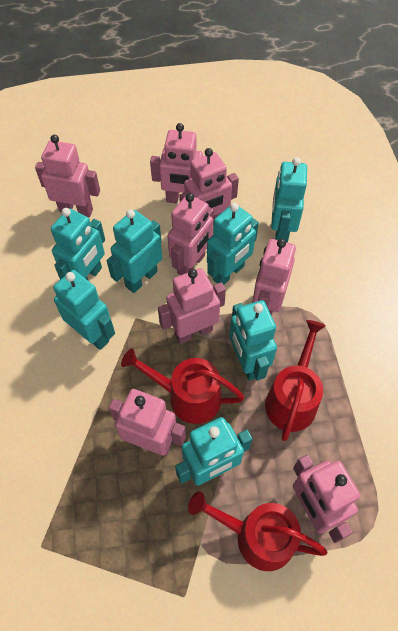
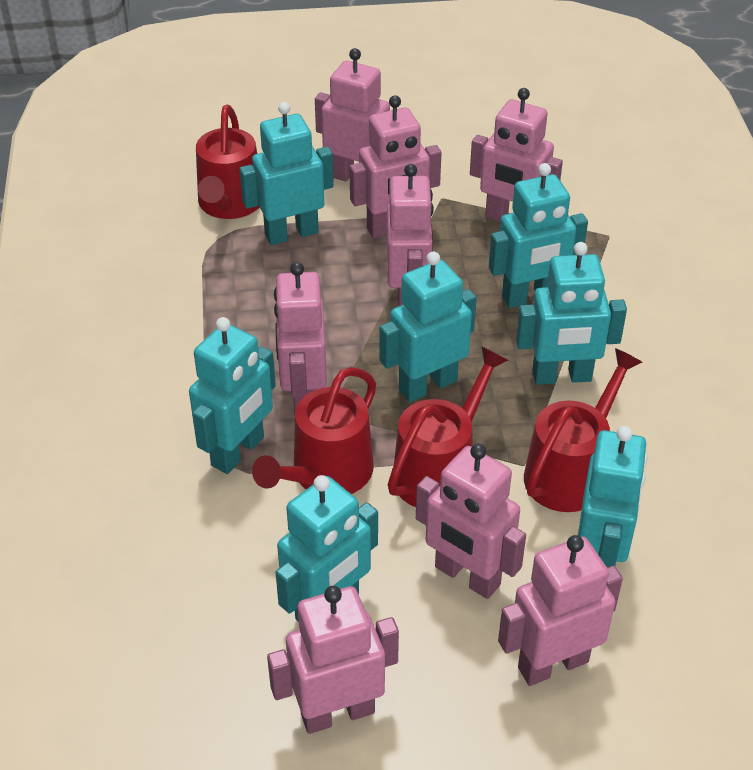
red watering can: [121,349,244,424] [188,491,327,571] [265,320,326,441] = 3 -> [196,105,259,219] [252,367,376,494] [388,346,508,507] [524,348,643,512] = 4

